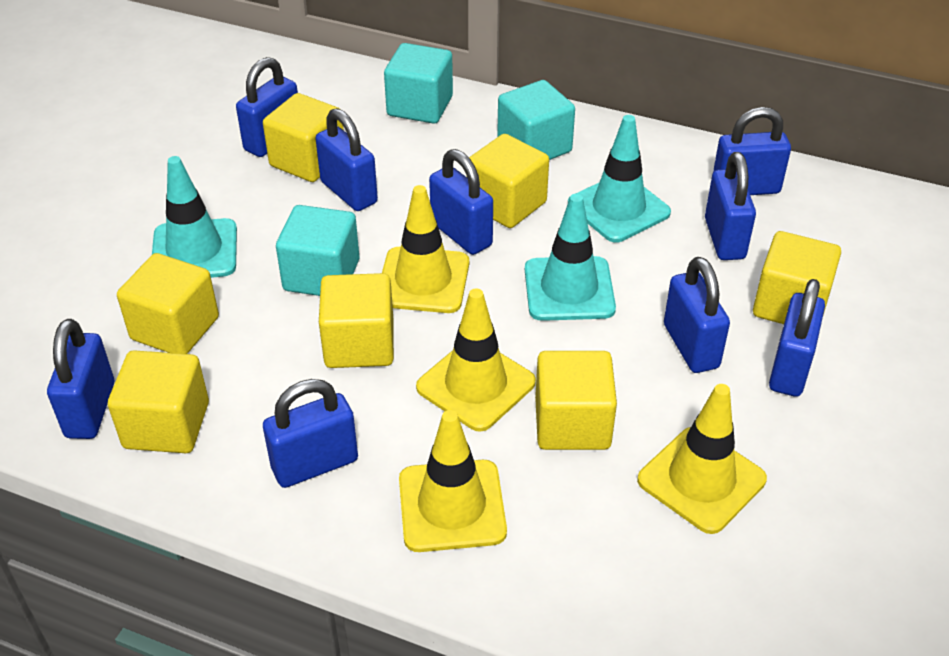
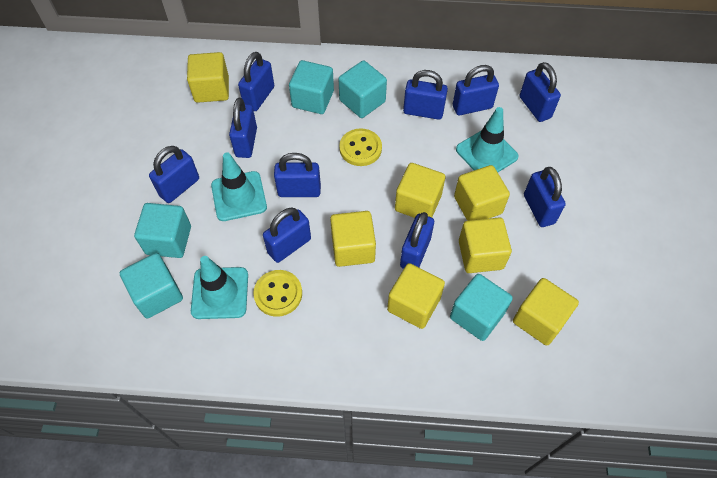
blue padlock: [47,319,114,439] [236,57,298,157] [263,379,358,488] [316,108,378,211] [429,149,493,255] [664,257,730,373] [705,152,756,260] [713,107,791,195] [769,279,825,397] = 9 -> [149,146,199,203] [229,98,257,158] [238,52,274,111] [263,208,311,263] [274,153,321,197] [400,212,434,269] [403,70,448,120] [453,65,499,115] [520,62,561,122] [524,167,566,227] = 10
turquoise cube: [276,205,359,296] [384,43,453,124] [497,80,575,160] = 3 -> [120,253,183,318] [134,203,191,258] [289,60,334,114] [338,60,387,118] [450,274,513,341] = 5
yellow button: none = 0 -> [253,270,302,317] [339,128,382,166] = 2
yellow traffic cone: [382,185,469,313] [399,410,507,552] [416,289,536,432] [637,384,767,534] = 4 -> none = 0

